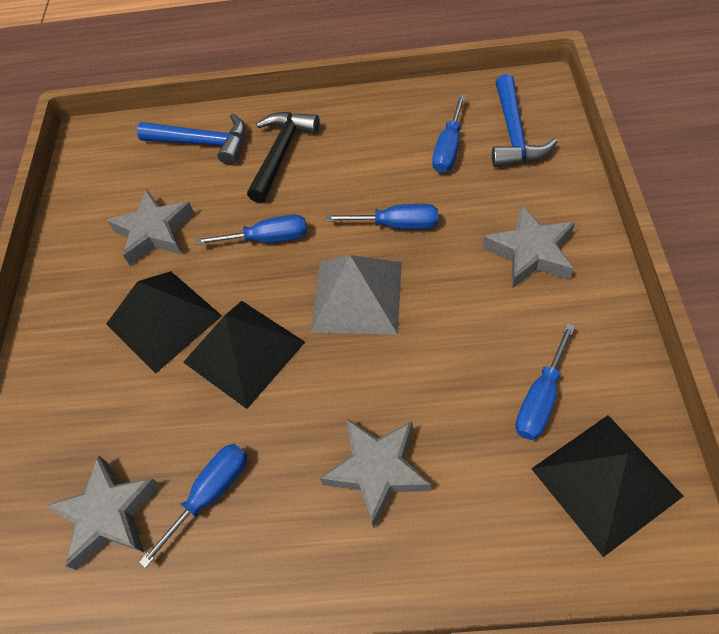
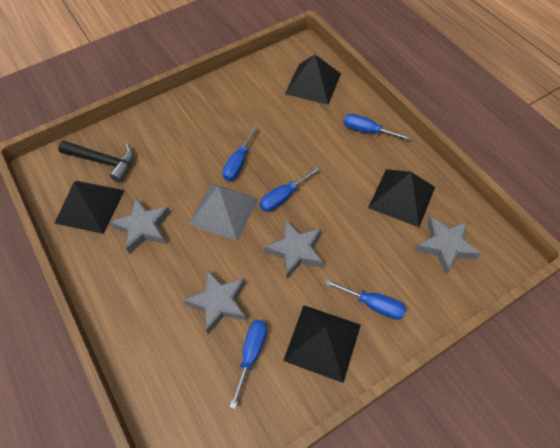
black pyramid: [106,271,222,373] [183,301,305,409] [531,415,684,557] = 3 -> [55,181,125,234] [283,305,361,383] [285,54,341,105] [368,169,435,227] = 4
blue hammer: [137,113,246,165] [492,74,557,167] = 2 -> none = 0

